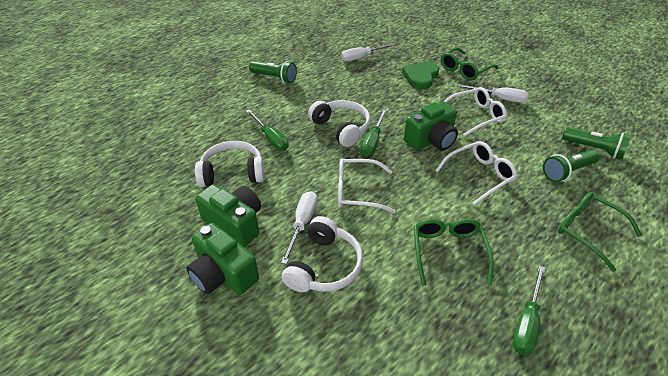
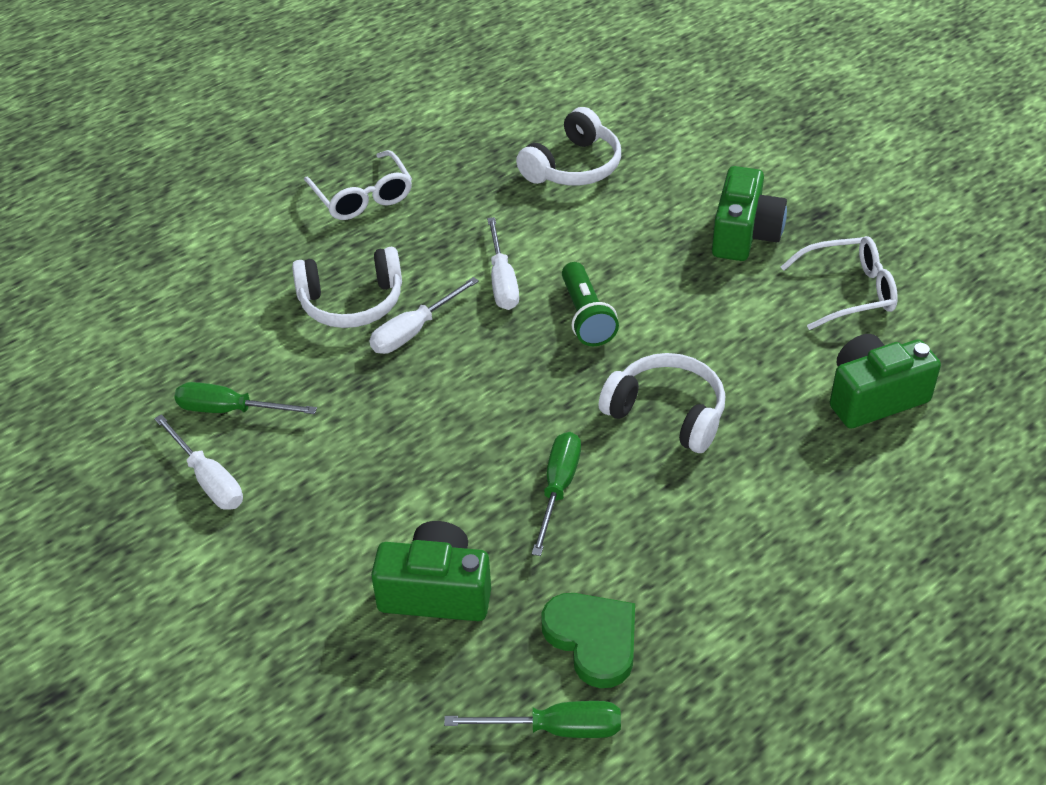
green flashlight: [249,61,297,83] [543,149,600,182] [562,127,631,159] = 3 -> [562,262,619,346] = 1
green glasses: [414,218,494,286] [441,48,498,80] [558,192,642,272] = 3 -> none = 0
white glasses: [338,159,396,213] [435,141,517,205] [444,87,507,136] = 3 -> [304,150,412,220] [781,236,898,330] = 2

